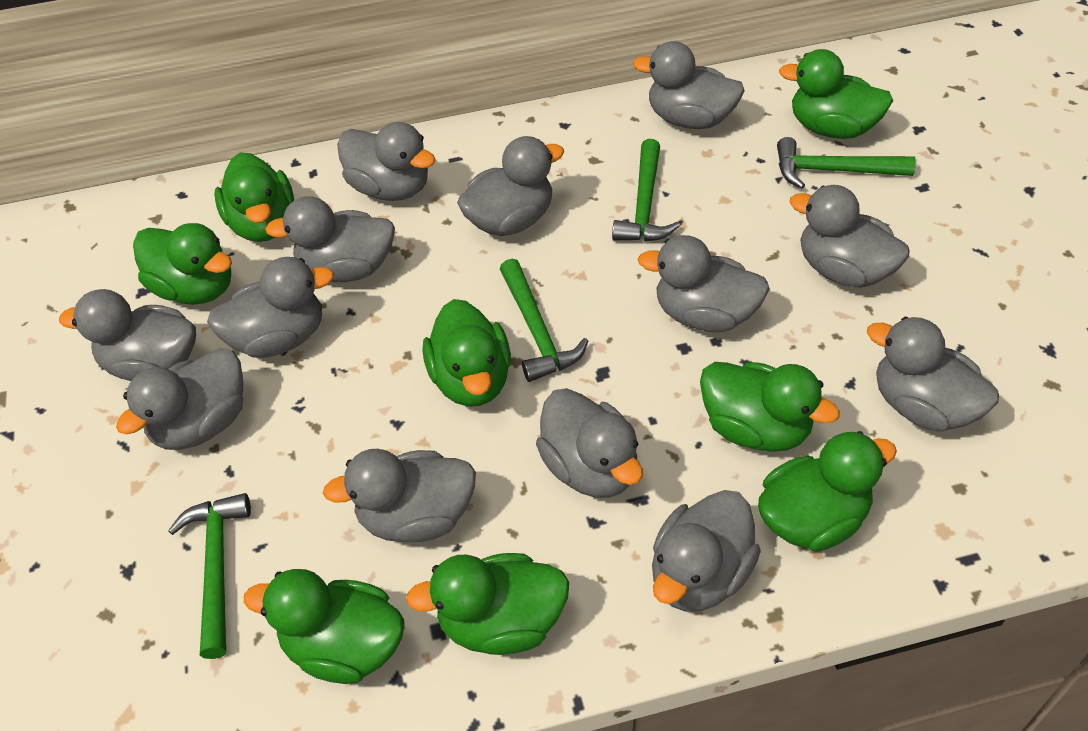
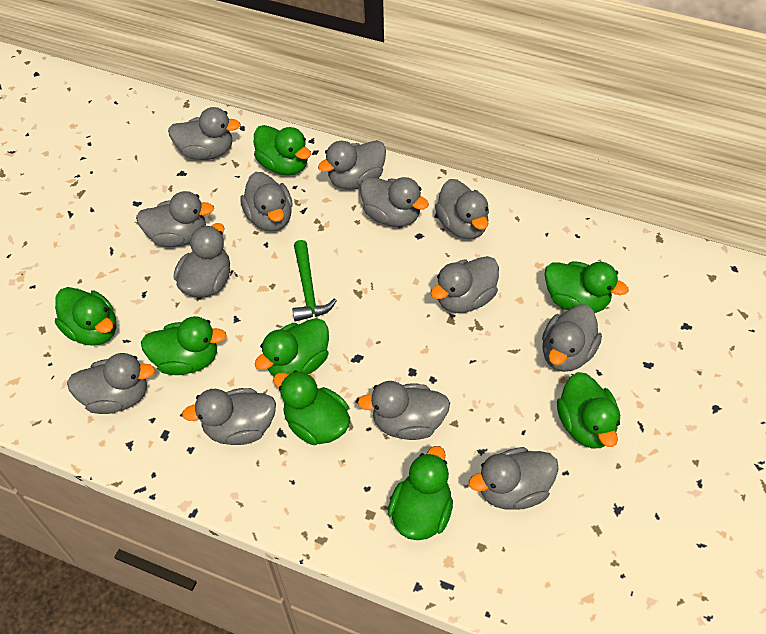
green hammer: [168,493,251,659] [500,259,588,382] [612,139,680,241] [777,137,916,189] = 4 -> [292,240,337,322] = 1

